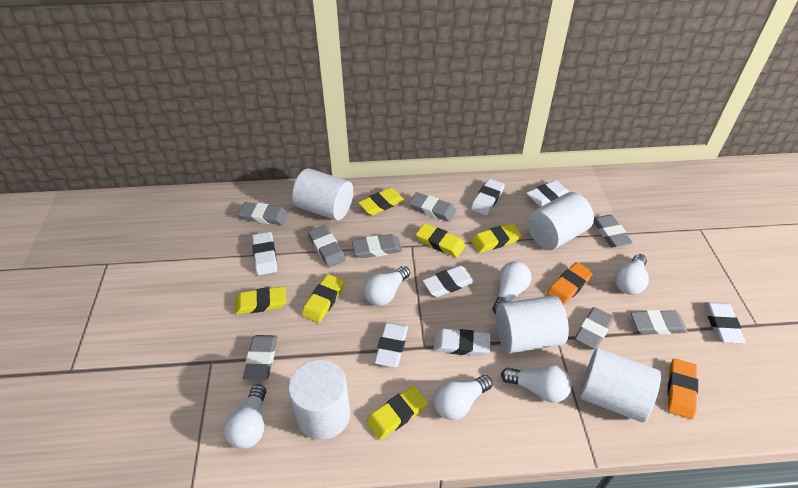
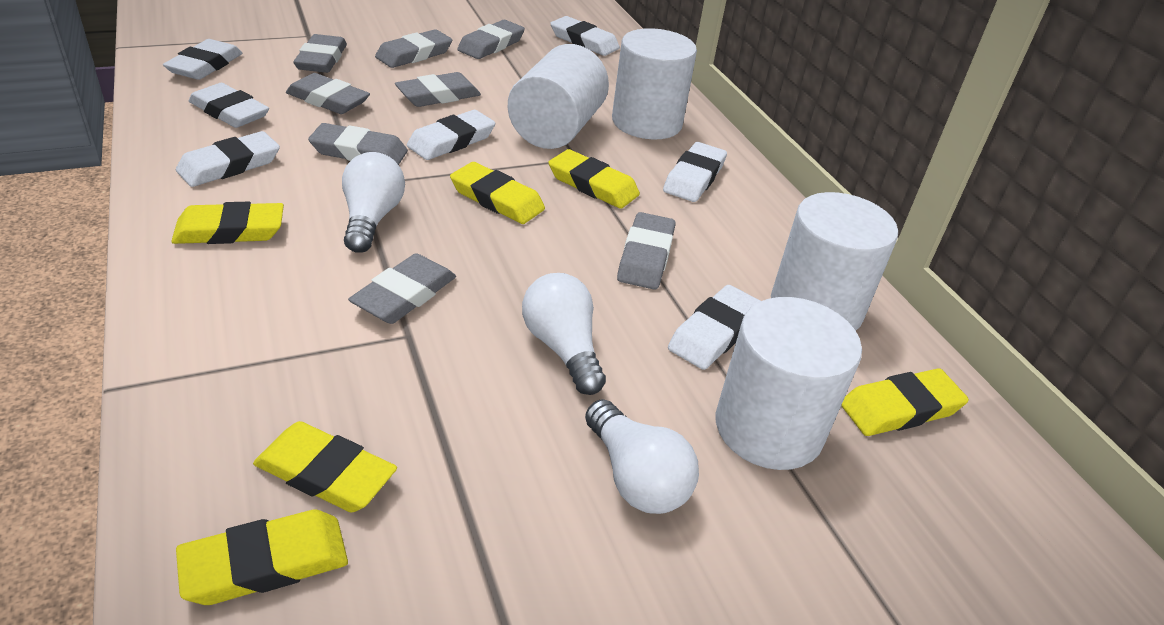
orange eraser: [547,262,593,305] [667,358,698,419] = 2 -> none = 0
white cylinder: [288,359,350,440] [292,168,353,221] [496,296,569,354] [527,192,594,250] [580,348,661,422] = 5 -> [508,44,609,149] [612,28,697,140] [716,297,862,470] [771,192,898,330] = 4
white light bulb: [224,384,266,449] [363,266,410,306] [434,375,493,420] [492,261,531,314] [501,365,572,403] [615,254,649,295] = 6 -> [342,152,405,253] [522,273,606,395] [585,399,699,514] = 3

